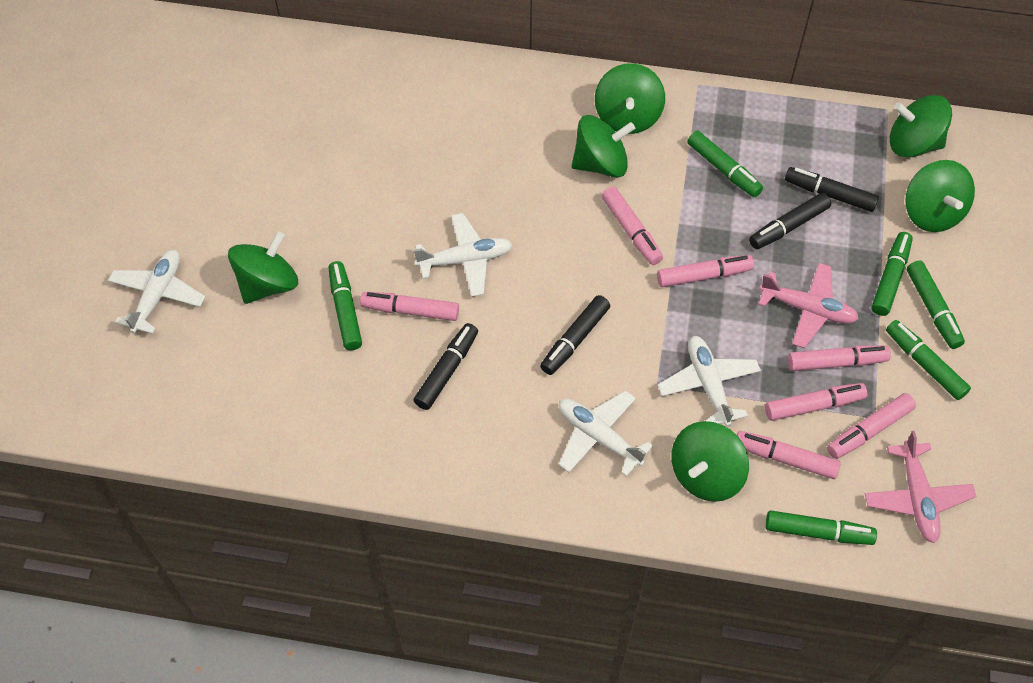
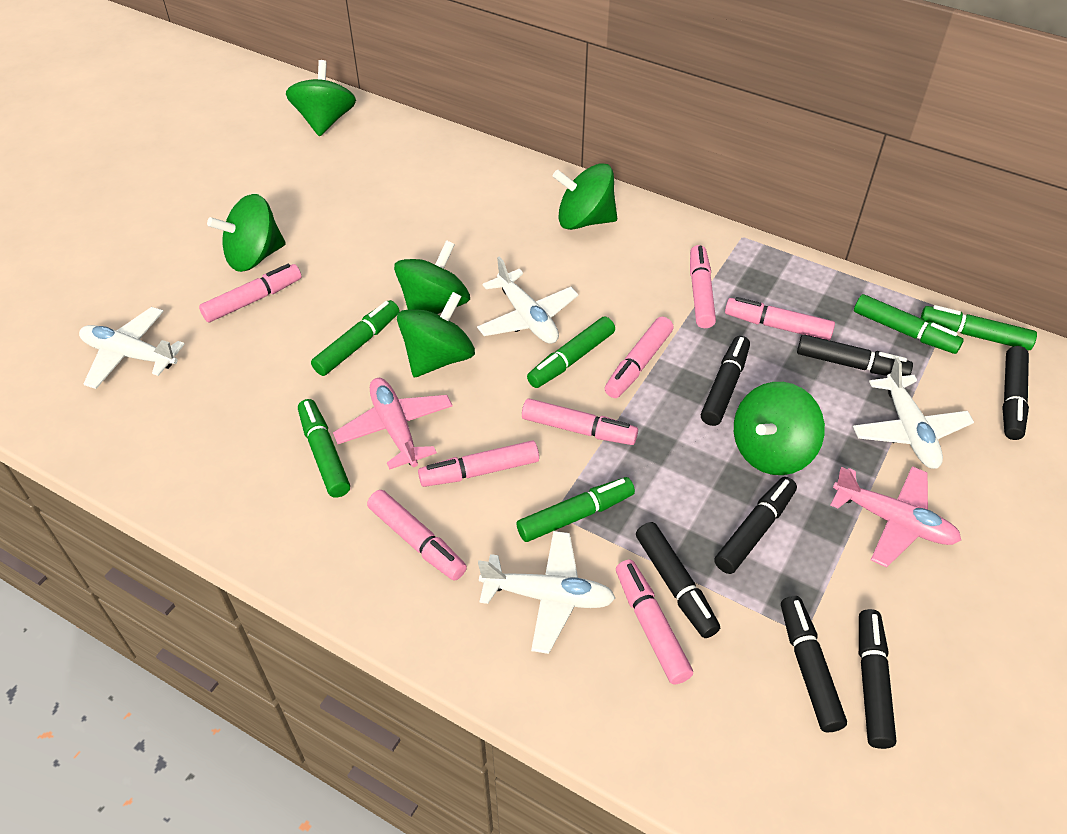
black marker: [413,323,478,410] [540,295,610,375] [749,193,831,249] [785,167,879,212] = 4 -> [636,522,720,638] [701,336,750,426] [714,477,797,574] [781,596,847,732] [797,334,913,376] [859,609,896,749] [1002,346,1029,440] = 7
pink marker: [360,292,459,321] [602,187,663,265] [657,255,754,287] [737,431,841,479] [765,383,867,421] [788,345,891,371] [827,393,916,459] = 7 -> [199,264,301,322] [367,490,467,580] [418,440,539,487] [522,398,638,445] [605,317,674,398] [616,560,693,685] [690,245,716,328] [725,297,835,340] = 8

